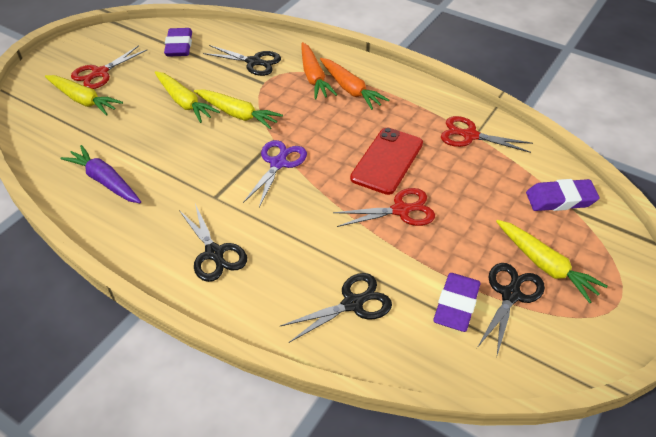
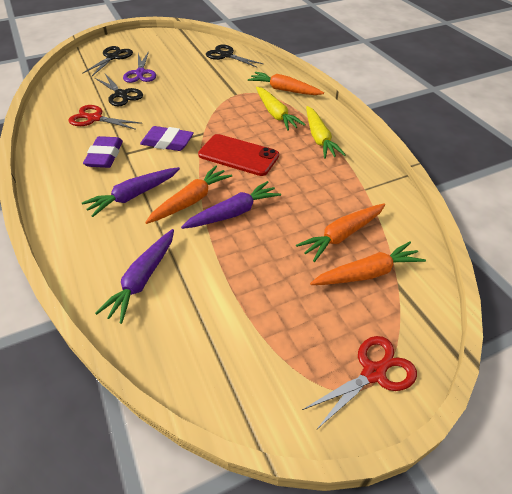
black scissors: [179,204,247,282] [203,45,281,76] [280,273,392,343] [477,263,545,355] = 4 -> [82,46,133,76] [95,74,143,106] [206,45,263,67] = 3
orange carrot: [301,42,337,99] [320,58,389,110] = 2 -> [145,166,232,224] [248,72,324,95] [296,203,385,262] [310,241,426,285] = 4
purple carrot: [60,145,141,203] = 1 -> [82,167,180,217] [95,229,174,324] [181,181,281,229] = 3
purple eraser: [164,28,192,57] [433,273,481,332] [526,179,600,211] = 3 -> [83,136,123,168] [140,126,194,151] = 2
red scissors: [71,45,147,89] [333,188,435,227] [441,116,533,153] = 3 -> [68,105,142,130] [302,336,417,430] = 2
yellow carrot: [45,75,123,116] [155,71,220,123] [194,90,283,129] [496,220,608,303] = 4 -> [256,87,306,131] [306,106,346,159] = 2

